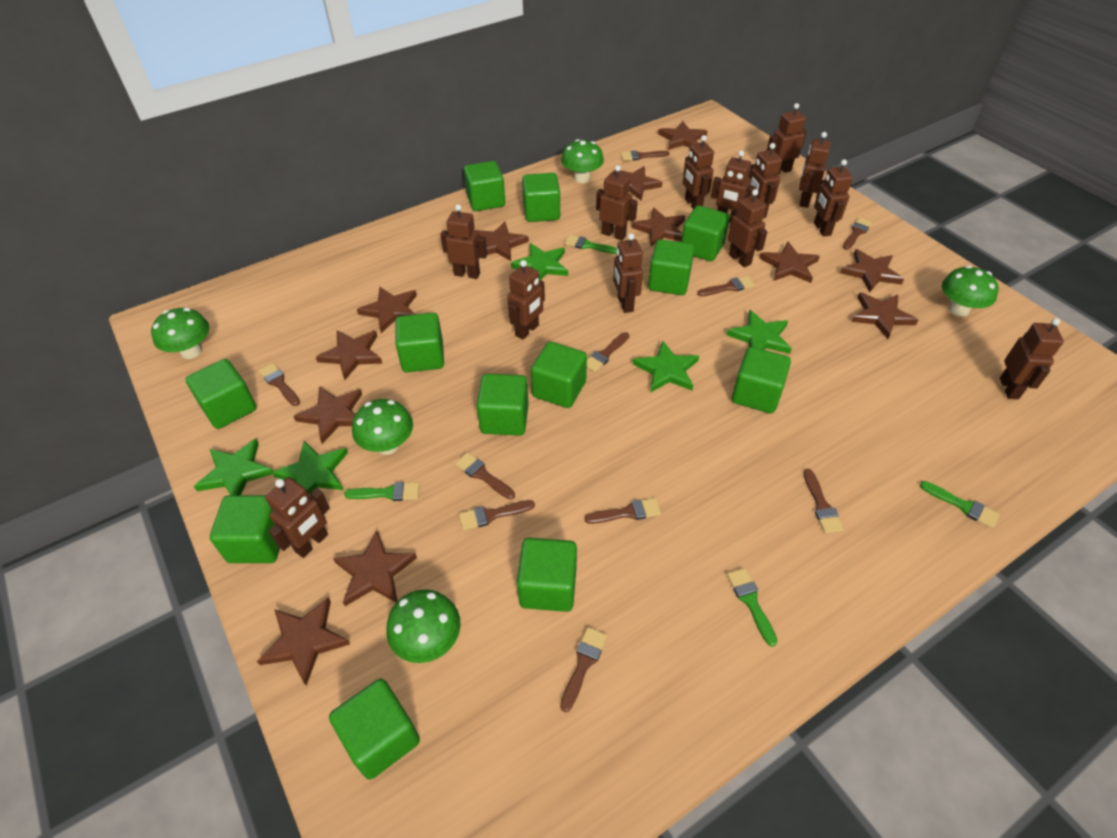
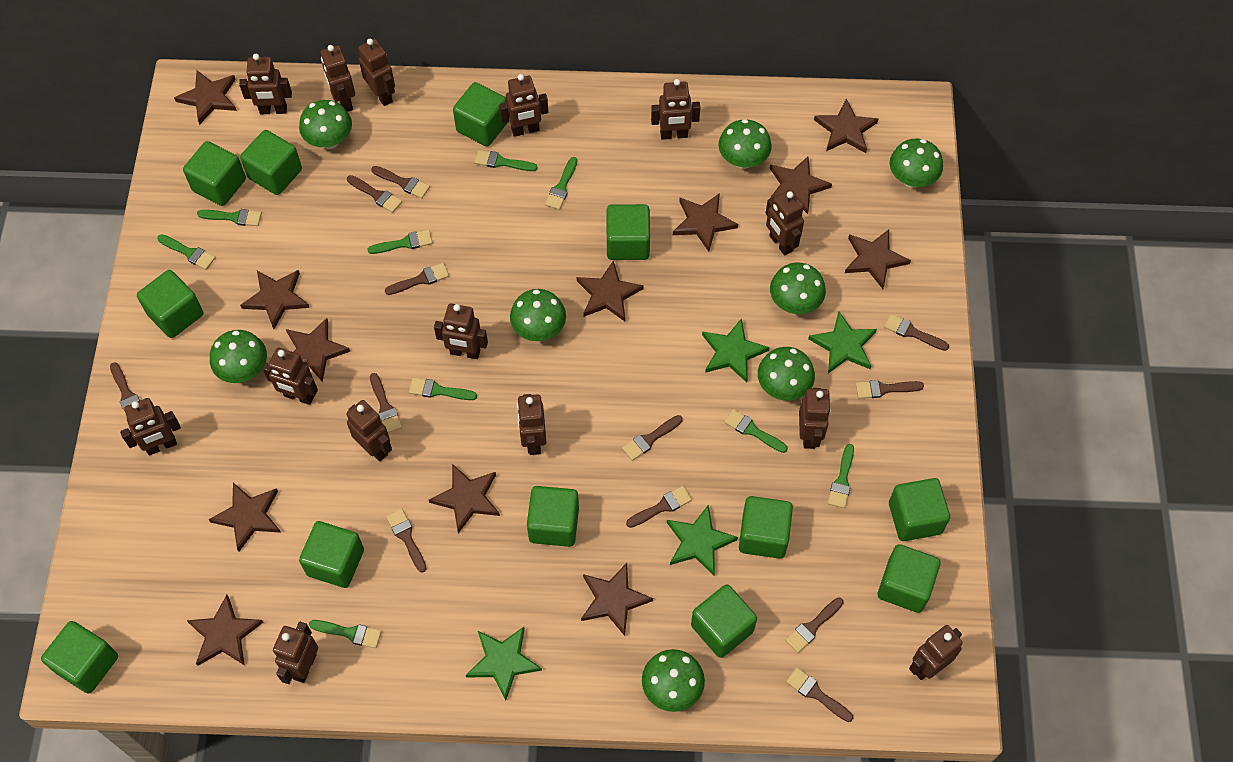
brown brush: [259,363,300,406] [455,452,515,499] [459,500,535,530] [560,627,607,712] [584,498,661,524] [587,332,629,372] [621,150,669,161] [697,276,755,296] [803,469,844,534] [843,217,872,250] = 10 -> [110,362,140,417] [347,175,402,213] [370,373,402,433] [371,166,430,199] [385,263,449,295] [386,508,427,573] [622,415,683,461] [626,486,692,528] [785,597,844,653] [786,667,853,722] [856,380,924,399] [884,314,949,351] = 12
brown robot: [265,477,330,558] [440,204,487,279] [507,260,545,340] [596,165,638,241] [613,233,643,313] [683,135,714,209] [711,150,756,223] [728,189,768,267] [749,143,782,218] [767,103,807,174] [799,132,831,208] [814,159,853,237] [1000,318,1064,399] = 13 -> [120,398,181,455] [239,54,292,114] [263,348,318,405] [273,622,318,684] [321,45,355,112] [346,400,392,462] [358,39,395,106] [434,303,488,359] [499,74,548,137] [517,394,546,455] [651,79,700,140] [766,190,804,256] [799,388,831,449] [909,625,963,680] = 14
green brush: [344,482,420,501] [565,235,617,254] [727,568,778,647] [920,481,1000,528] = 4 -> [157,234,216,270] [197,209,262,226] [309,620,382,648] [367,230,433,254] [409,378,477,400] [474,150,538,171] [545,157,577,210] [724,409,788,453] [828,444,854,508] = 9
green mushroom: [151,308,209,359] [352,399,413,455] [386,589,461,663] [561,139,604,183] [942,265,999,317] = 5 -> [210,330,267,383] [299,100,352,149] [510,289,566,341] [642,649,705,712] [718,119,772,169] [758,347,815,401] [770,263,826,314] [890,138,943,188] = 8
green star: [194,439,273,495] [272,441,348,495] [511,243,568,280] [633,341,699,393] [726,310,792,354] = 5 -> [466,627,542,700] [667,504,738,576] [702,318,770,382] [808,311,877,373] = 4

